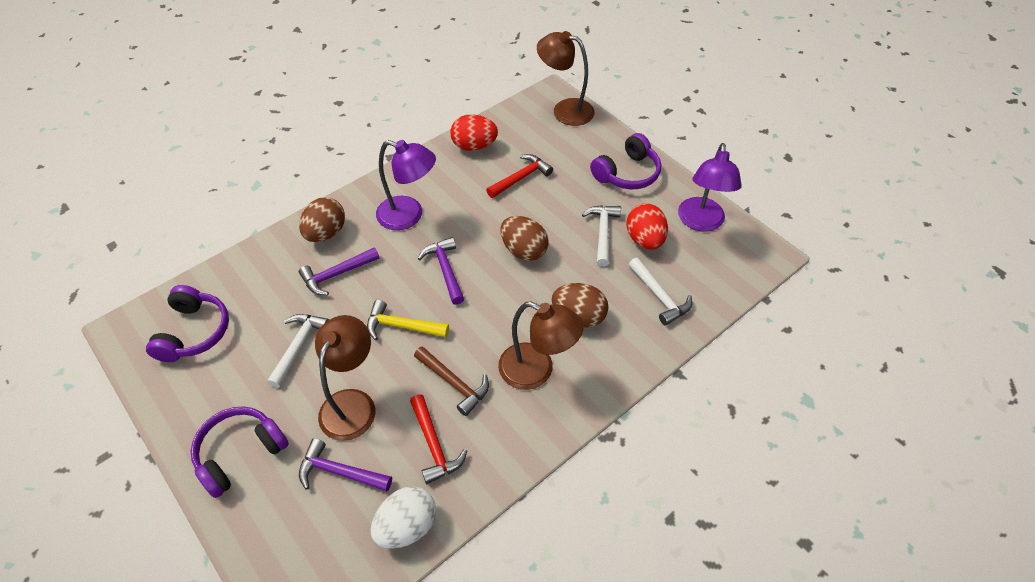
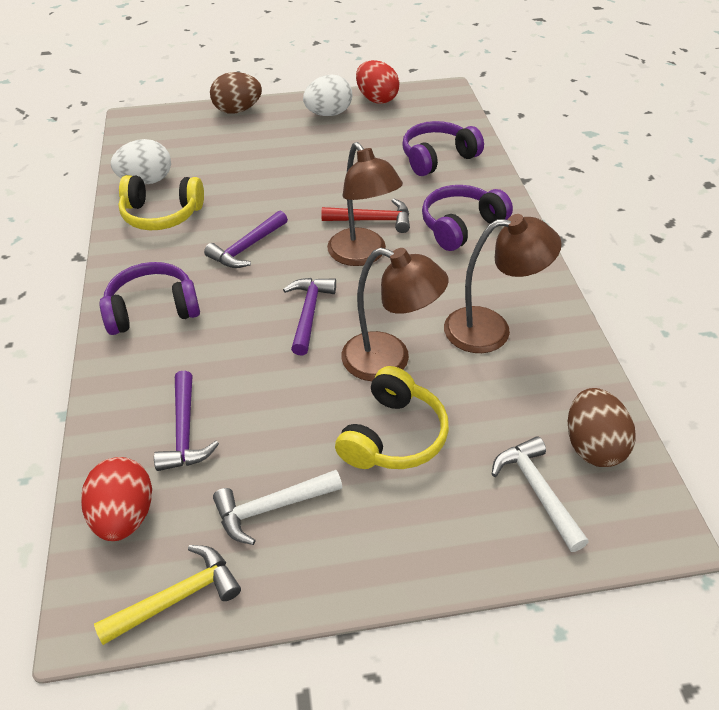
brown egg: [299,197,345,242] [500,216,549,261] [552,283,608,328] = 3 -> [210,72,262,114] [568,388,636,467] = 2
brown hammer: [414,346,489,416] = 1 -> none = 0
purple lamp: [376,140,436,230] [678,143,742,232] = 2 -> none = 0
red hammer: [410,394,467,484] [486,154,553,198] = 2 -> [321,198,410,233] = 1
white egg: [371,486,436,549] = 1 -> [111,139,171,185] [303,75,352,116] = 2
white hammer: [267,314,329,388] [582,205,621,267] [628,258,692,326] = 3 -> [213,470,342,545] [492,436,589,552] = 2
yellow headphones: none = 0 -> [118,175,204,230] [335,366,449,469] = 2

